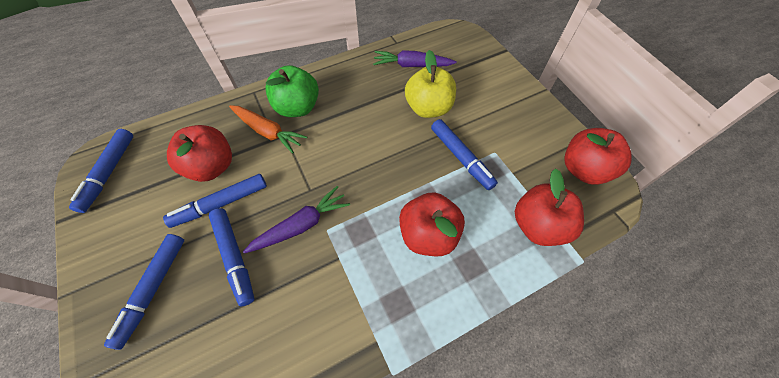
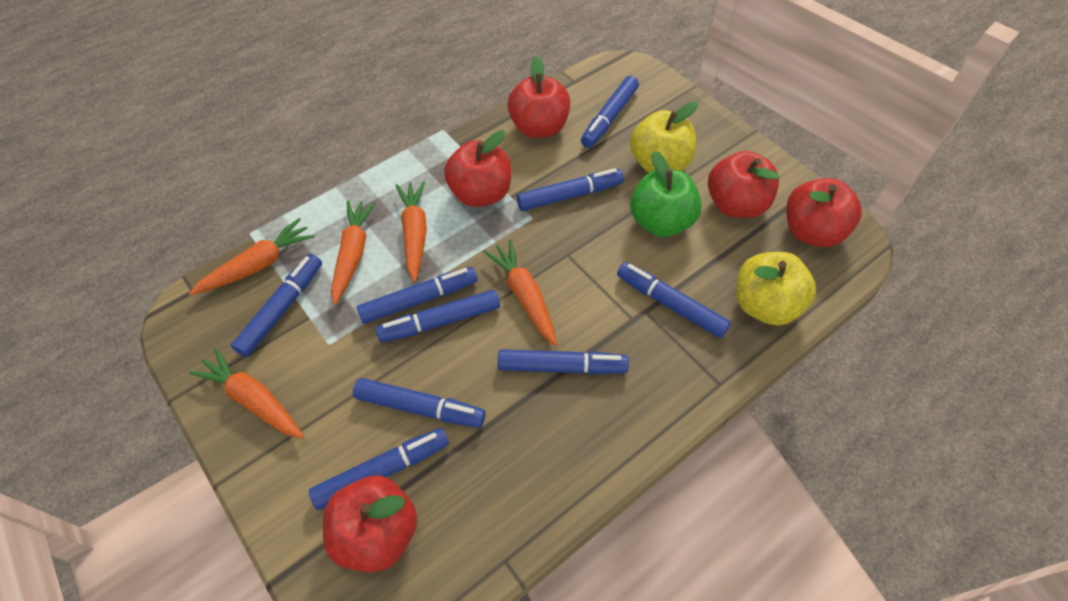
blue marker: [69,129,133,213] [104,234,184,350] [163,174,267,228] [209,208,254,307] [431,119,498,190] = 5 -> [231,254,322,357] [309,428,449,510] [353,378,485,428] [357,267,478,324] [376,290,500,342] [498,349,629,375] [517,168,624,211] [581,76,639,148] [617,262,731,338] = 9
orange carrot: [229,105,307,154] = 1 -> [189,218,315,295] [189,347,304,439] [331,200,377,305] [396,181,427,282] [483,239,557,346] = 5
purple carrot: [243,186,350,254] [373,50,457,67] = 2 -> none = 0
red apple: [167,125,232,182] [399,192,465,256] [515,168,584,246] [564,128,632,185] = 4 -> [323,475,417,572] [444,130,512,207] [508,56,570,138] [708,151,779,218] [786,178,862,247] = 5
yellow apple: [405,50,456,118] = 1 -> [630,102,698,173] [736,252,816,326] = 2

